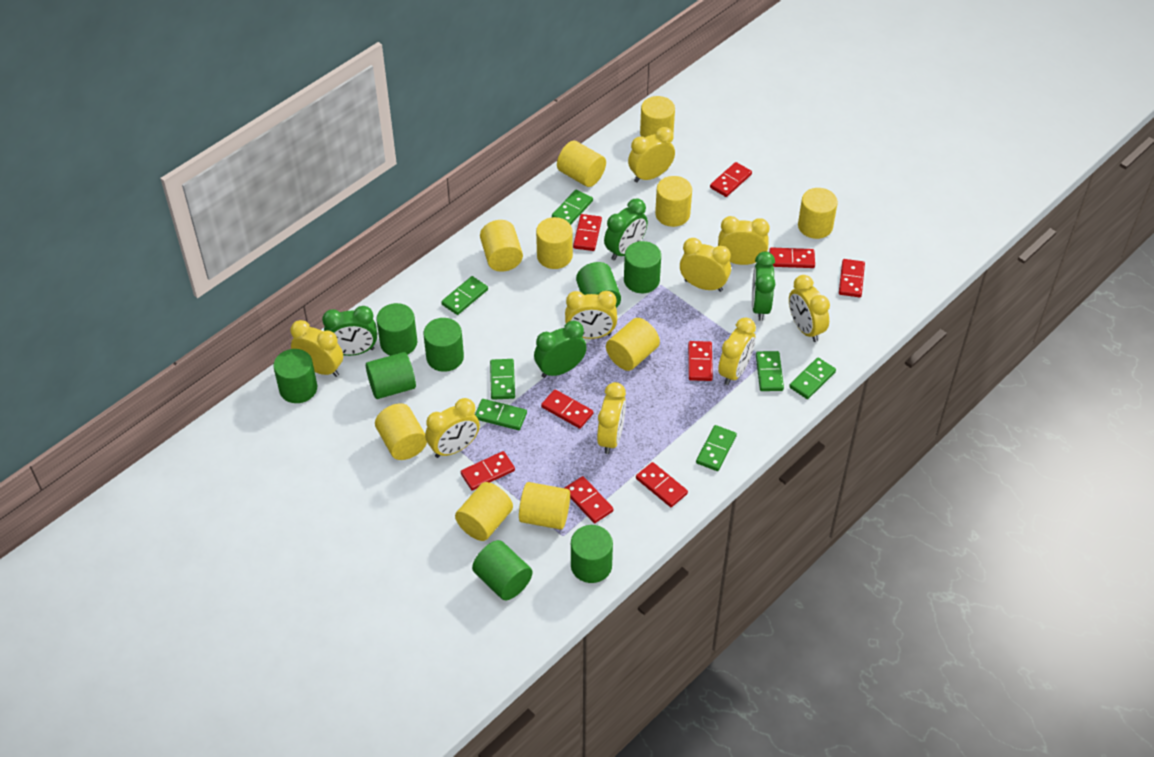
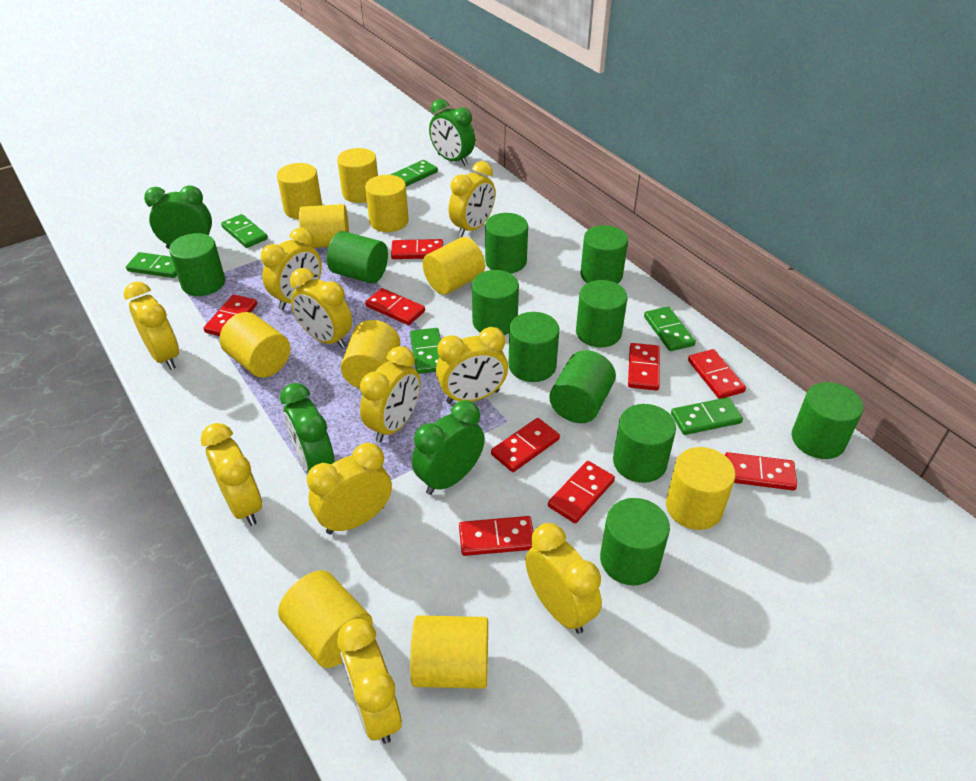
green cylinder: [273,349,317,403] [366,352,416,399] [376,303,417,356] [424,318,464,372] [472,540,532,600] [571,525,613,583] [576,262,621,308] [624,241,661,293] = 8 -> [169,233,225,296] [327,231,388,284] [472,270,519,335] [485,213,528,273] [509,312,559,382] [549,350,616,423] [576,280,627,347] [580,225,628,284] [600,498,670,585] [613,404,676,483] [792,382,863,459] = 11
green domino: [441,276,488,315] [475,399,527,430] [490,359,515,400] [552,190,593,225] [696,425,737,471] [756,351,784,391] [789,357,836,399] = 7 -> [126,252,177,278] [221,214,268,248] [390,160,438,187] [410,328,441,374] [644,307,696,351] [671,397,743,435] = 6
yellow clock: [291,320,343,377] [425,398,480,458] [565,291,617,339] [597,382,626,454] [628,127,675,183] [680,238,731,292] [718,216,770,265] [718,318,756,385] [789,275,830,342] = 9 -> [124,282,179,370] [201,423,262,526] [261,227,322,310] [290,268,352,349] [307,443,392,534] [337,619,402,744] [360,346,420,442] [436,327,508,404] [449,161,495,237] [525,523,602,634] = 10

